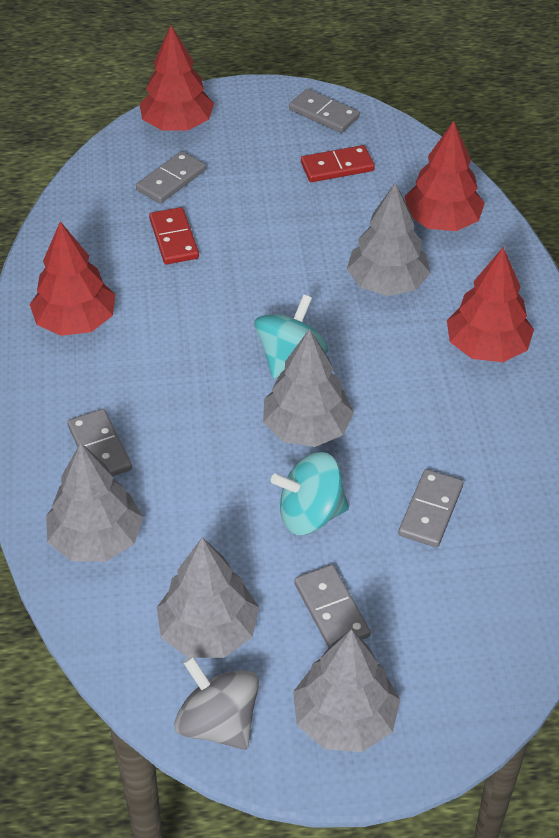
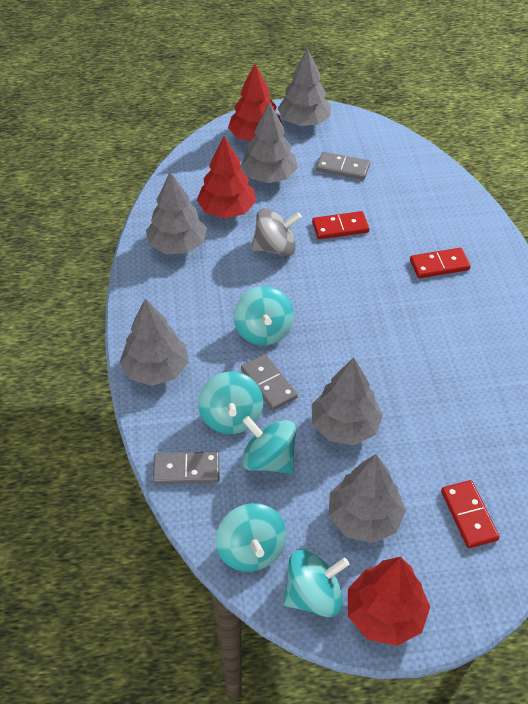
grey domino: [67,409,132,476] [136,151,206,204] [289,89,360,133] [294,564,371,648] [398,469,463,547] = 5 -> [153,451,219,484] [241,354,298,410] [316,152,370,180] = 3
grey tree: [46,442,143,562] [157,537,259,658] [263,329,354,447] [293,629,400,752] [347,183,431,296] = 5 -> [119,298,189,386] [146,172,207,254] [241,102,298,183] [277,48,331,126] [312,357,383,445] [329,454,406,543] = 6
red domino: [149,207,199,264] [301,145,375,182] = 2 -> [312,211,369,239] [410,248,471,278] [441,480,499,548] = 3
red tree: [29,221,115,336] [139,25,214,130] [405,121,485,231] [447,247,534,362] = 4 -> [197,136,256,218] [228,64,282,141] [348,557,430,646] = 3
turquoise spinning top: [255,294,328,379] [271,452,349,535] = 2 -> [198,372,263,434] [216,503,286,572] [234,286,294,346] [242,416,296,474] [284,550,349,617] = 5

